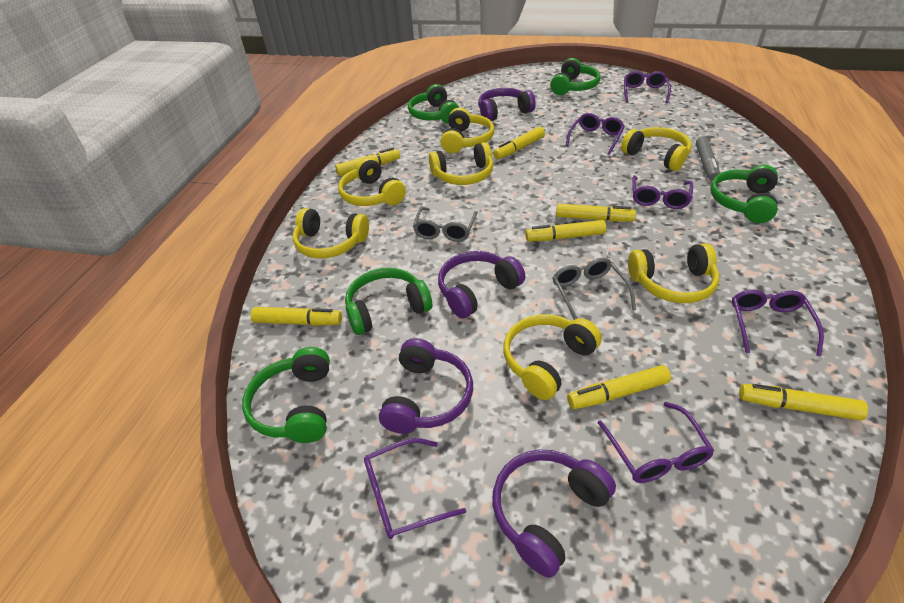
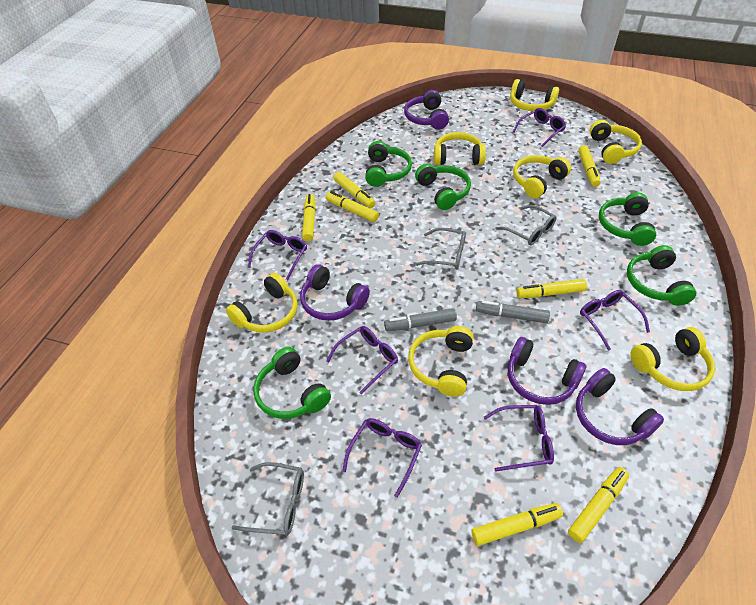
grey glasses: [413,207,478,242] [552,258,636,320] = 2 -> [231,462,304,536] [415,228,466,269] [495,205,556,245] = 3
grey marker: [696,136,720,181] = 1 -> [384,308,457,331] [476,301,550,323] = 2

